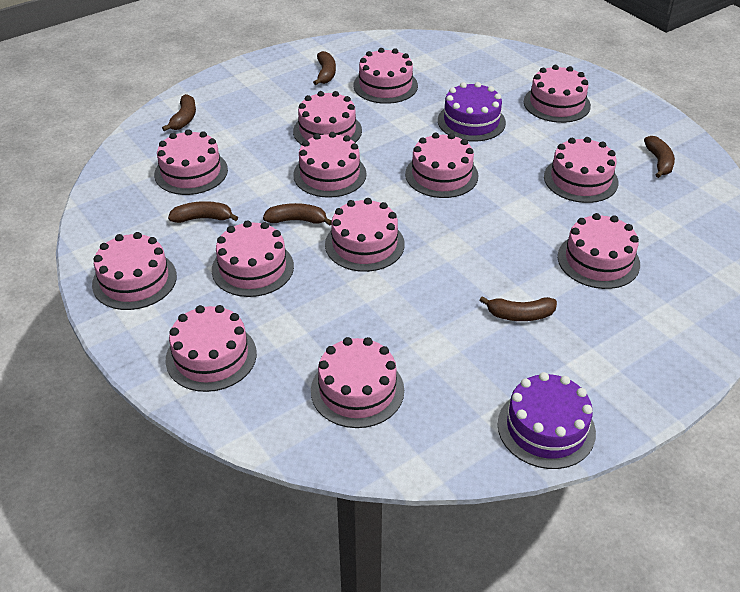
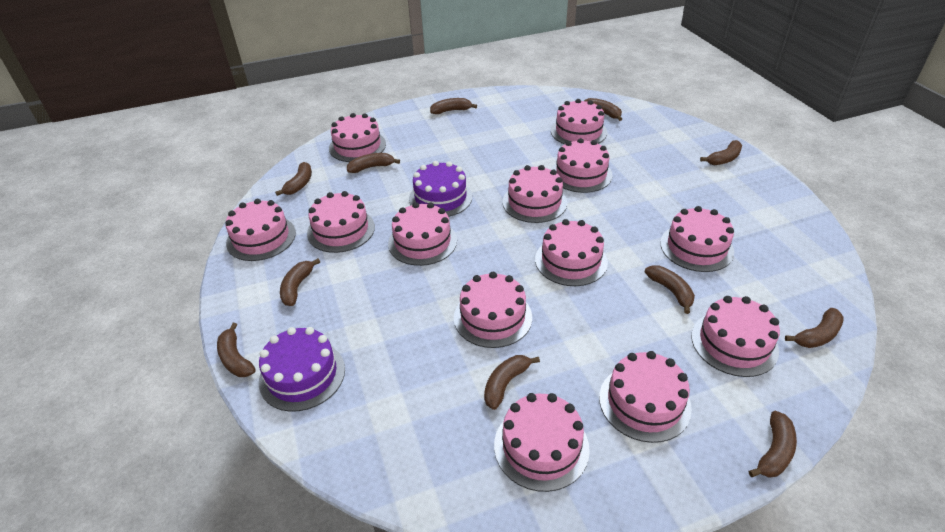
brown banana: [162,94,196,131] [168,201,238,223] [263,203,332,226] [313,51,336,85] [479,296,557,321] [644,136,675,178] = 6 -> [217,323,256,377] [275,162,312,196] [280,259,320,306] [347,153,400,173] [430,98,477,114] [484,355,540,410] [584,98,622,121] [645,265,695,314] [700,140,742,165] [749,411,797,478] [785,308,844,348] = 11

